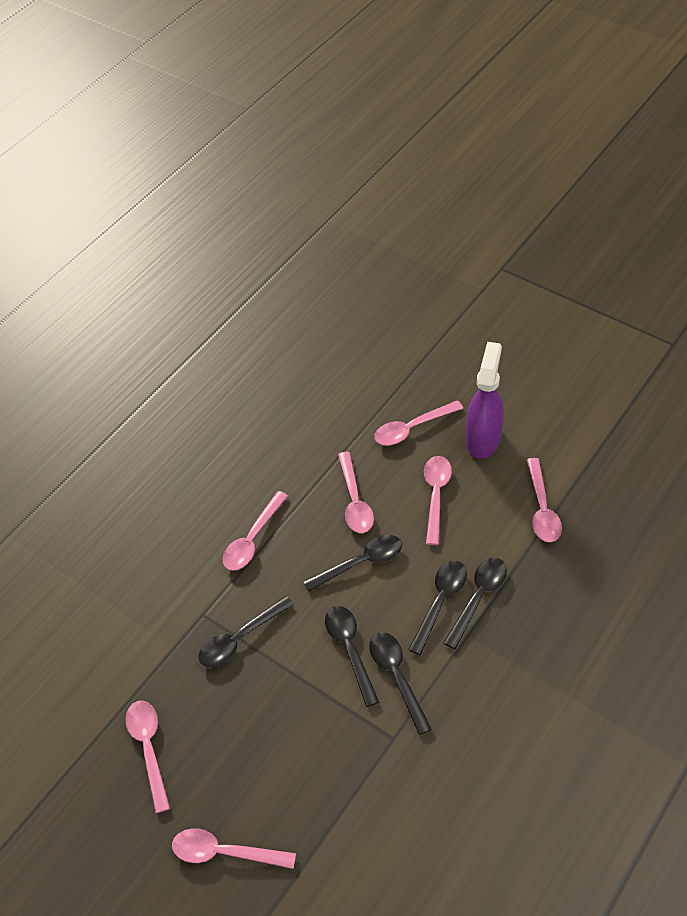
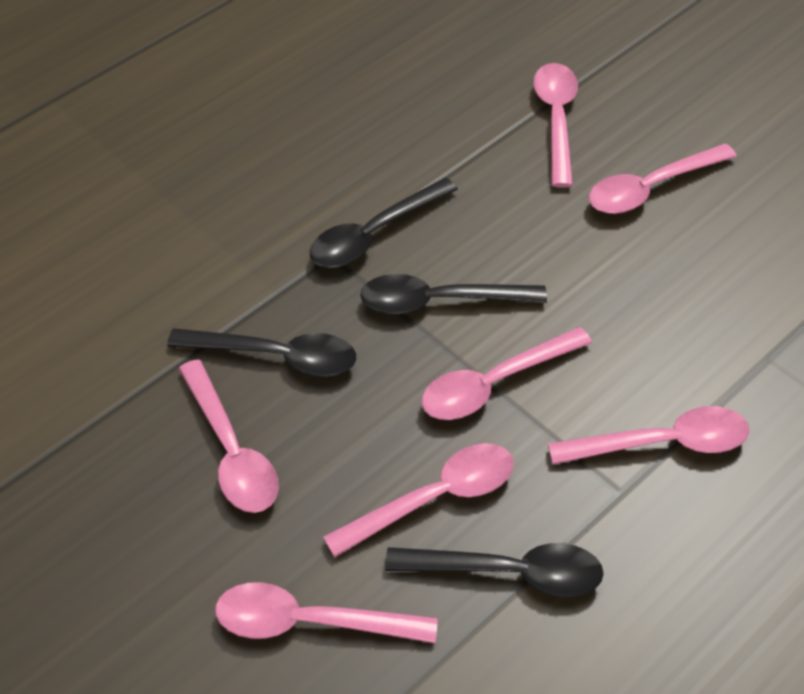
black spoon: [199,596,294,667] [303,535,402,592] [325,606,379,707] [369,632,432,735] [408,560,467,655] [444,558,507,649] = 6 -> [167,328,356,377] [310,177,458,268] [360,274,547,314] [385,543,604,597] = 4
purple spray bottle: [466,342,504,459] = 1 -> none = 0

